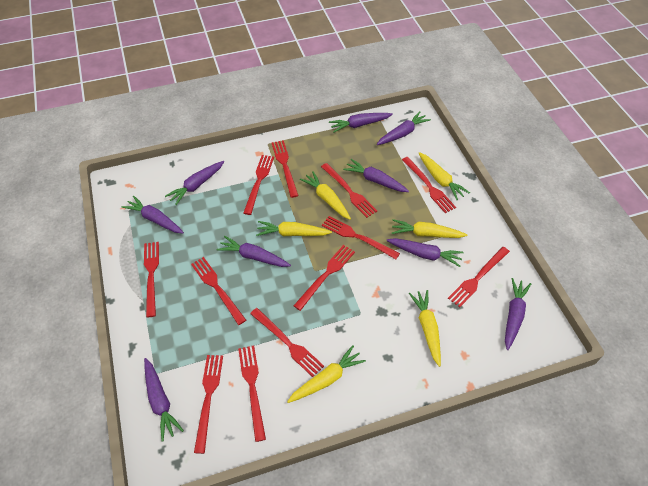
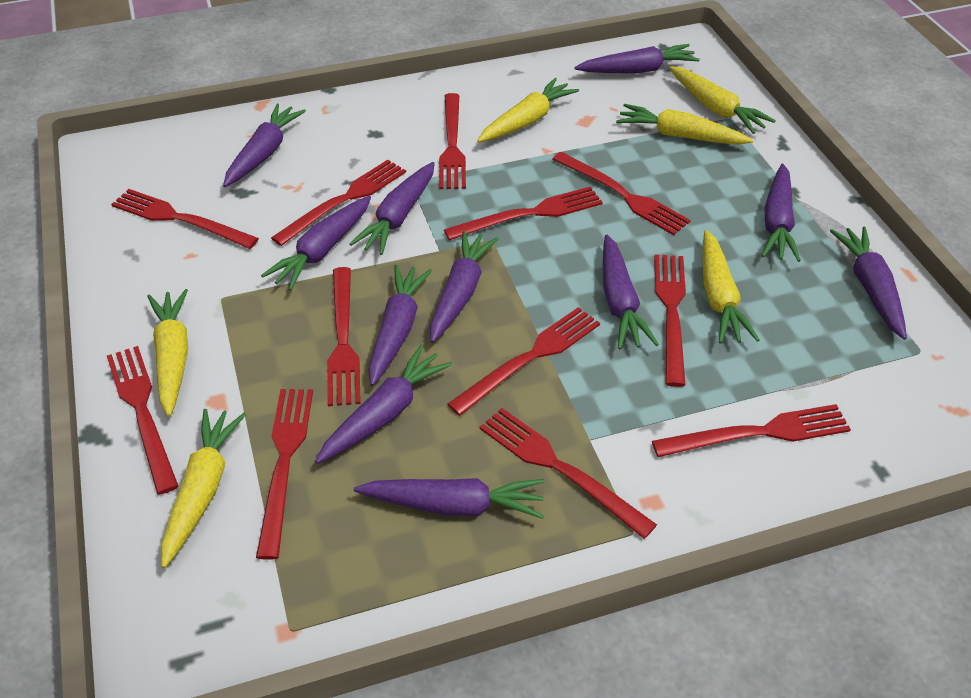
purple carrot: [122,196,184,234] [144,358,184,441] [165,161,224,205] [216,236,291,267] [329,113,393,133] [343,159,409,192] [376,112,431,145] [387,238,464,267] [505,278,531,350] = 9 -> [223,104,306,187] [261,196,371,290] [315,345,453,464] [349,162,435,255] [354,478,544,519] [368,265,432,386] [430,231,499,343] [574,44,700,74] [603,235,659,349] [762,164,801,262] [830,227,907,340] = 11

